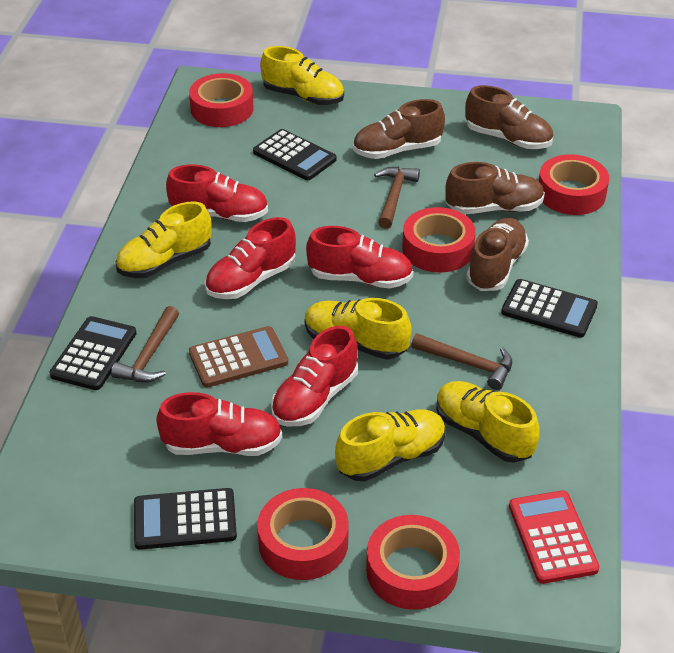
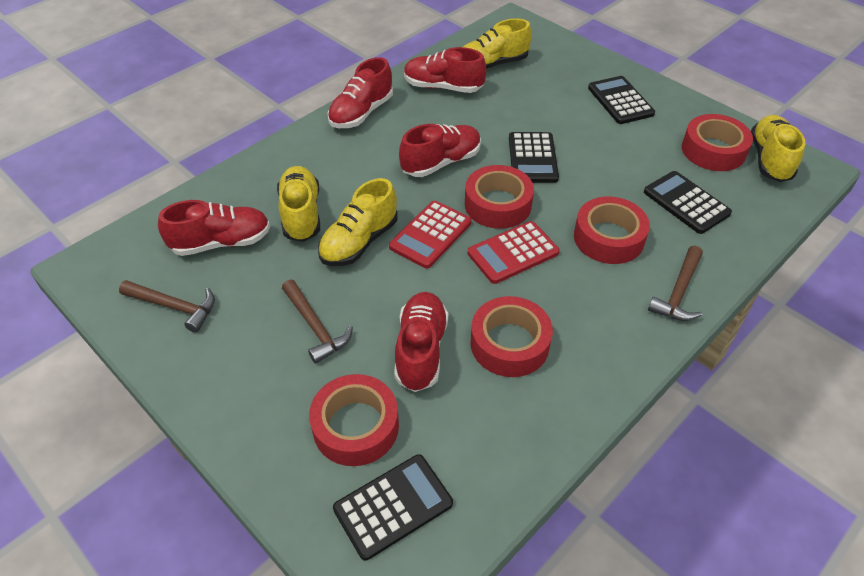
brown calculator: [189,326,288,387] = 1 -> none = 0
brown shoe: [353,99,445,159] [445,162,545,214] [465,85,553,149] [466,218,529,291] = 4 -> none = 0
red calculator: [509,491,600,584] = 1 -> [389,201,471,269] [467,221,560,284] = 2
yellow shoe: [116,202,212,278] [260,46,344,105] [305,298,412,360] [335,409,446,482] [436,381,539,463] = 5 -> [277,166,320,242] [318,178,398,266] [463,18,532,70] [751,115,806,182] = 4

